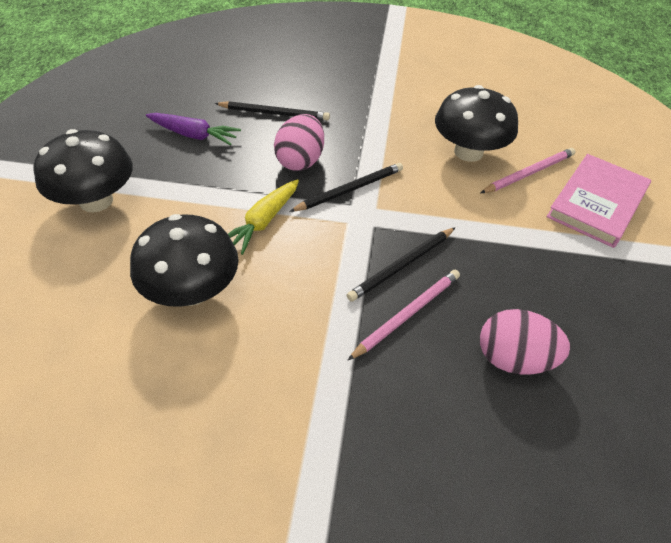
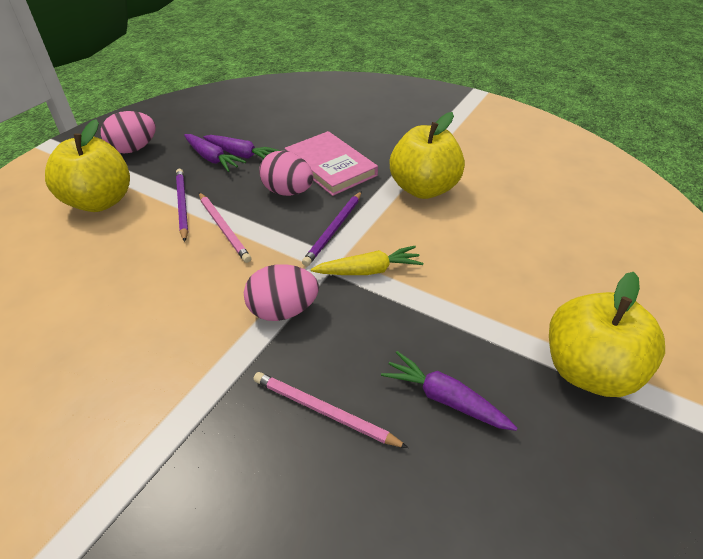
black mushroom: [34,129,133,213] [130,214,239,307] [435,85,518,162] = 3 -> none = 0
black pencil: [215,101,330,121] [289,163,403,212] [347,227,456,302] = 3 -> none = 0
pink egg: [274,114,324,171] [480,309,570,374] = 2 -> [101,111,156,153] [244,264,319,321] [259,151,313,196] = 3
purple carrot: [146,113,241,145] = 1 -> [184,134,246,172] [203,135,281,159] [381,351,517,431] = 3
purple pencil: none = 0 -> [176,169,188,242] [302,191,362,266] = 2
yellow apple: none = 0 -> [45,119,130,212] [390,112,465,199] [549,272,665,397] = 3

